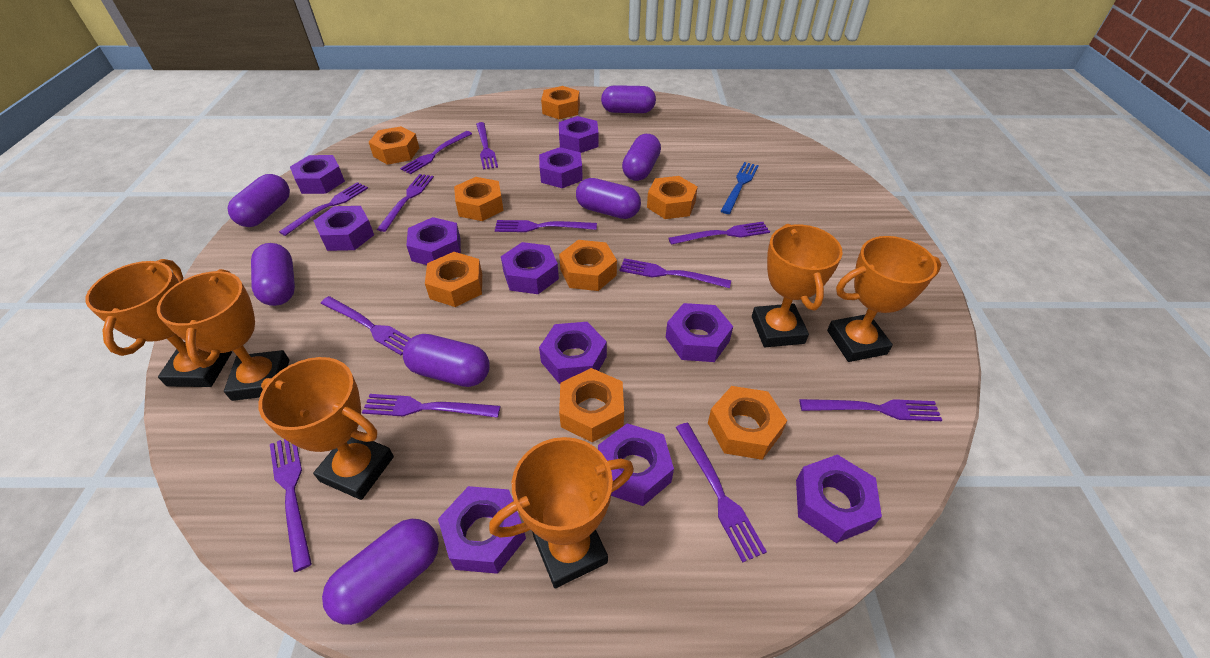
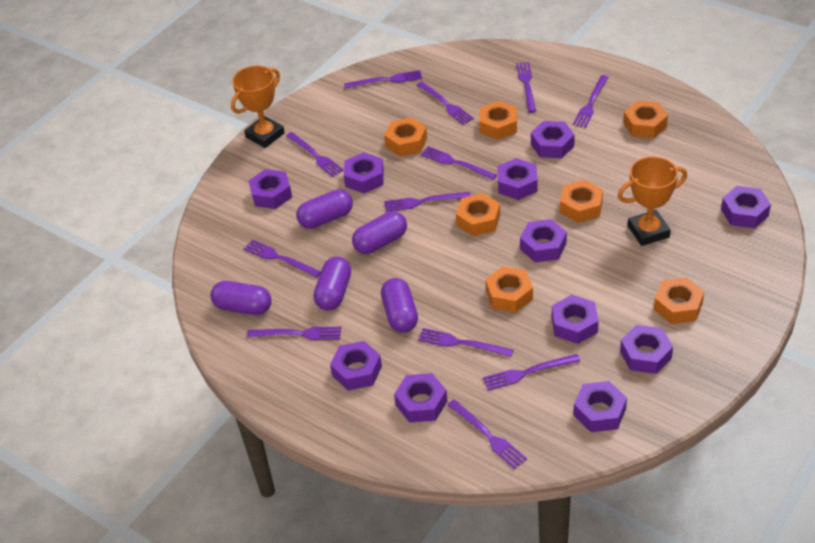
blue fork: [721,162,759,214] = 1 -> none = 0
orange nut: [369,126,419,165] [425,252,482,307] [454,177,504,221] [541,86,580,119] [559,240,617,291] [559,368,624,442] [647,176,698,219] [708,386,787,460] = 8 -> [384,117,427,156] [456,193,500,236] [479,101,517,140] [485,266,533,313] [560,180,603,223] [623,101,668,138] [654,277,704,324] = 7
orange trophy: [85,259,232,387] [157,269,289,401] [258,357,394,500] [489,437,634,588] [752,224,843,347] [827,236,942,362] = 6 -> [231,66,285,148] [618,156,687,246] = 2
purple capsule: [228,174,290,227] [251,243,295,306] [322,519,439,625] [403,334,490,387] [576,178,641,219] [601,85,656,113] [622,134,661,181] = 7 -> [211,281,272,315] [296,189,353,229] [314,257,351,310] [352,211,407,254] [381,278,418,333] = 5

